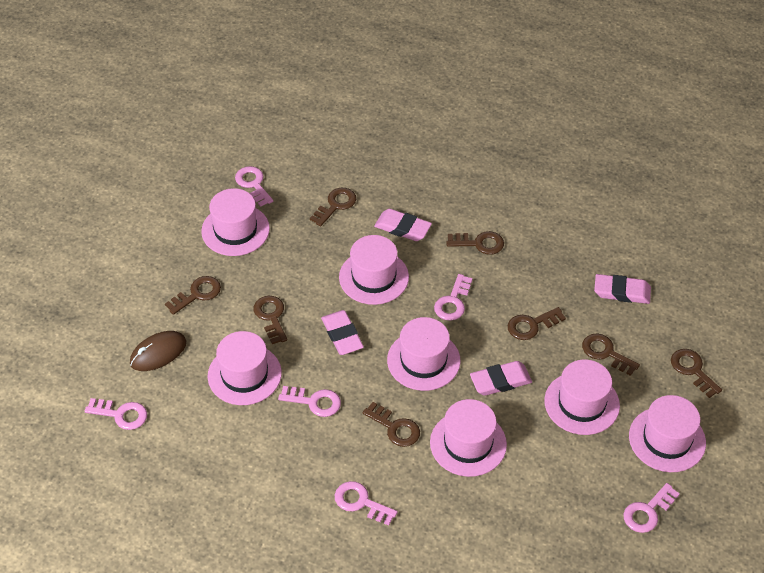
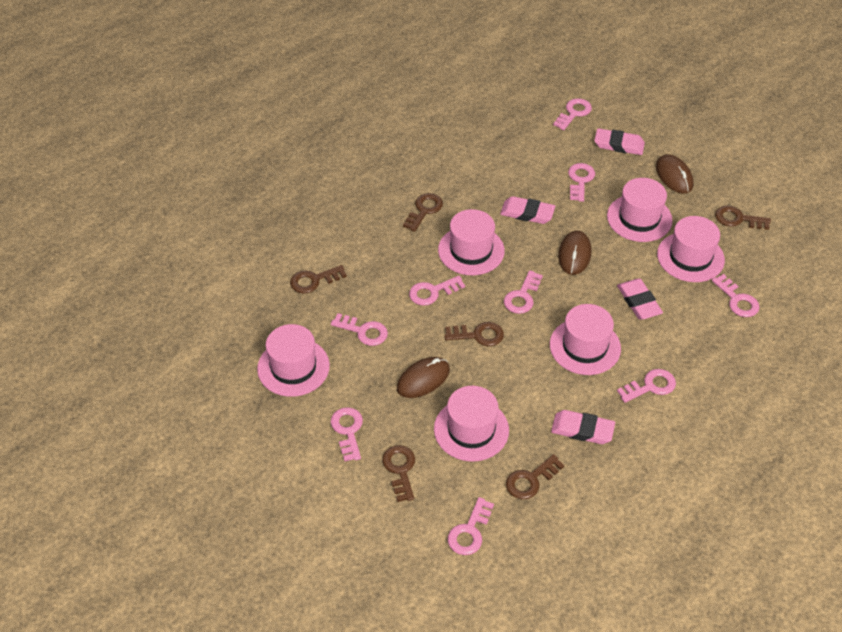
brown key: [165,276,221,315] [254,296,287,344] [310,188,356,227] [363,402,420,447] [446,231,504,255] [508,307,566,340] [582,334,640,376] [671,349,722,398] = 8 -> [290,265,347,294] [382,445,415,502] [403,193,443,232] [445,322,504,346] [506,454,564,499] [715,205,771,230] = 6
brown mouse: [130,331,186,371] = 1 -> [397,357,450,398] [558,231,591,275] [656,154,694,194] = 3
pink hat: [201,188,270,256] [207,331,282,405] [339,235,409,305] [387,317,461,391] [430,399,507,477] [544,359,620,435] [629,395,706,472] = 7 -> [257,324,330,397] [434,386,509,462] [438,209,505,275] [550,304,621,375] [607,178,673,242] [657,216,725,282] = 6
pink key: [85,398,147,430] [235,166,273,207] [278,386,341,417] [335,481,398,525] [434,274,473,321] [624,483,680,533] = 6 -> [330,407,363,461] [331,313,388,346] [409,276,465,306] [448,497,494,555] [504,270,543,314] [553,98,592,130] [568,163,595,202] [617,369,676,403] [712,274,759,317] = 9

